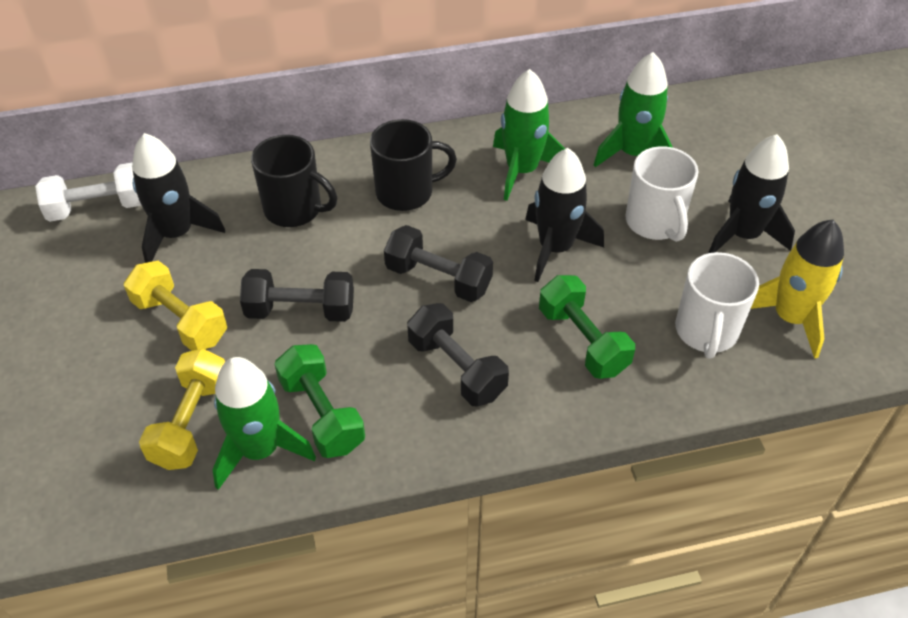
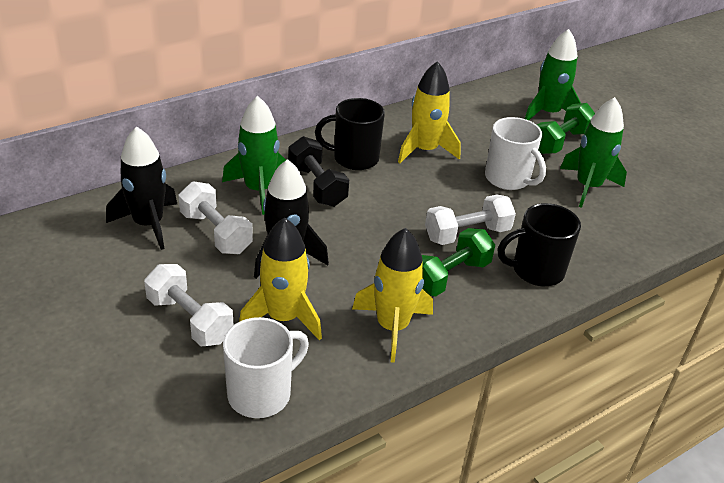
black dumbbell: [240,269,354,322] [384,225,493,302] [407,303,509,407] = 3 -> [288,136,349,207] = 1
black rocket: [132,133,225,263] [525,148,604,282] [708,134,795,253] = 3 -> [106,126,177,250] [254,159,329,279] = 2
white dumbbell: [35,162,142,222] = 1 -> [144,264,233,346] [178,181,253,254] [425,194,516,245] = 3
yellow dumbbell: [124,261,227,351] [139,349,225,470] = 2 -> none = 0
yellow rocket: [751,219,844,359] = 1 -> [239,218,322,341] [352,228,433,363] [398,61,461,163] = 3

